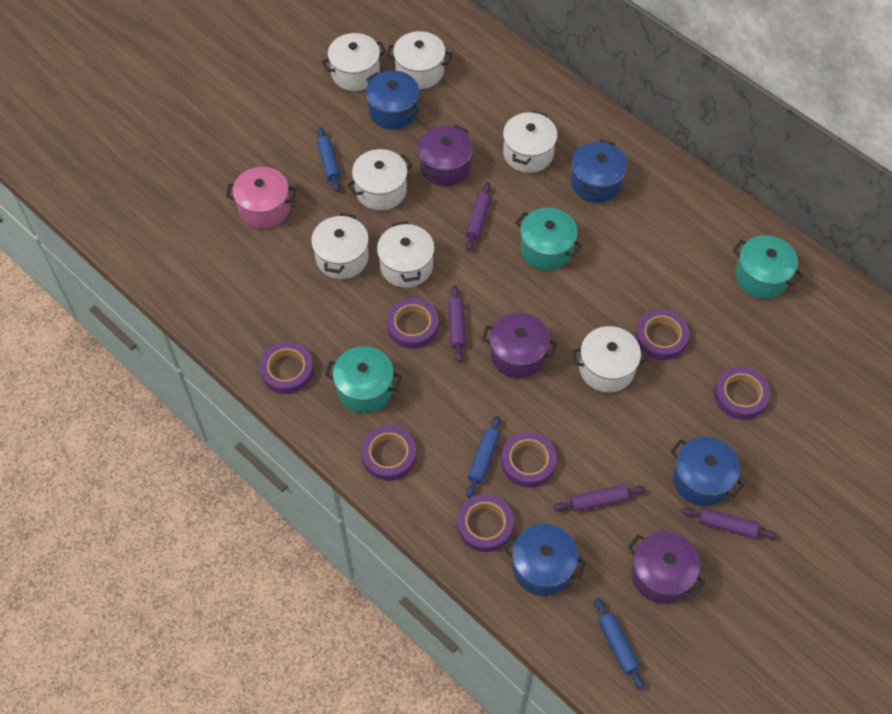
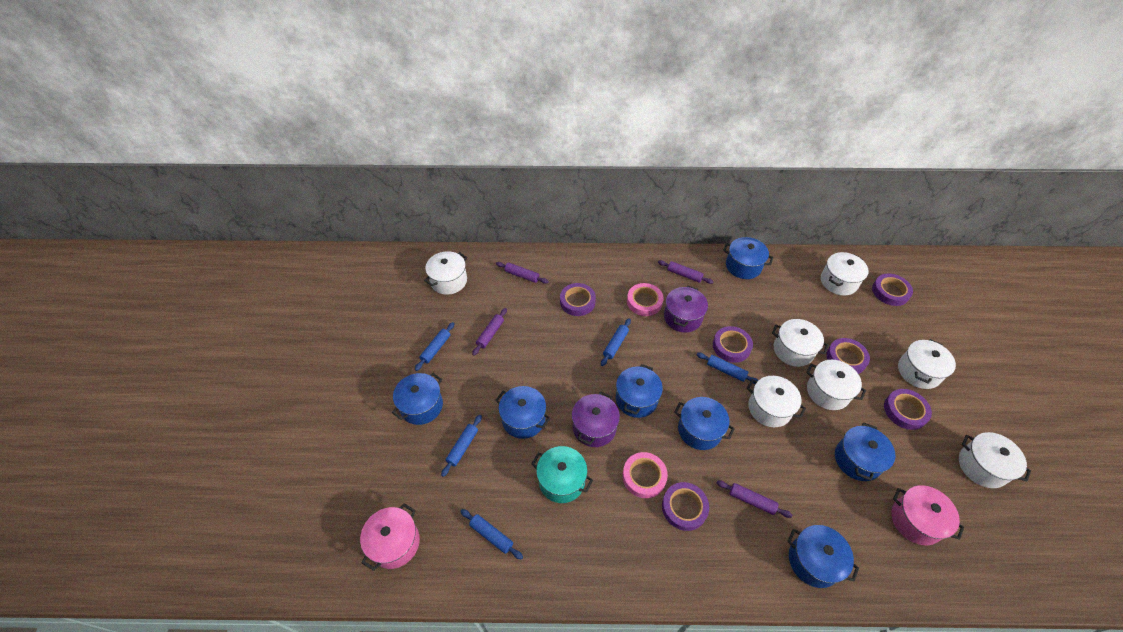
blue pot: [366,71,419,130] [504,524,586,596] [571,140,627,203] [670,437,744,506] = 4 -> [392,373,443,425] [496,386,551,439] [616,364,663,418] [674,397,735,450] [723,237,773,279] [787,525,859,588] [835,422,895,481] = 7
blue rolling pin: [317,127,340,192] [467,416,500,498] [595,598,644,691] = 3 -> [415,322,455,371] [441,415,482,477] [460,509,523,559] [601,318,631,366] [697,353,759,384] = 5
pink pot: [226,167,296,229] = 1 -> [360,503,420,571] [891,485,964,545] = 2
pink tape: none = 0 -> [623,452,668,498] [627,283,664,316] = 2
purple pot: [418,125,473,186] [482,313,557,378] [628,532,705,604] = 3 -> [572,392,620,447] [664,286,708,333] = 2
purple tape: [259,342,314,394] [361,426,416,481] [387,298,439,349] [457,494,514,552] [501,432,557,488] [635,309,689,360] [714,367,770,420] = 7 -> [560,283,596,316] [662,482,709,531] [713,326,753,363] [826,338,870,374] [872,273,913,306] [884,389,932,430] = 6
turquoise pot: [325,346,402,413] [515,208,582,271] [733,235,803,299] = 3 -> [531,446,593,503] = 1

